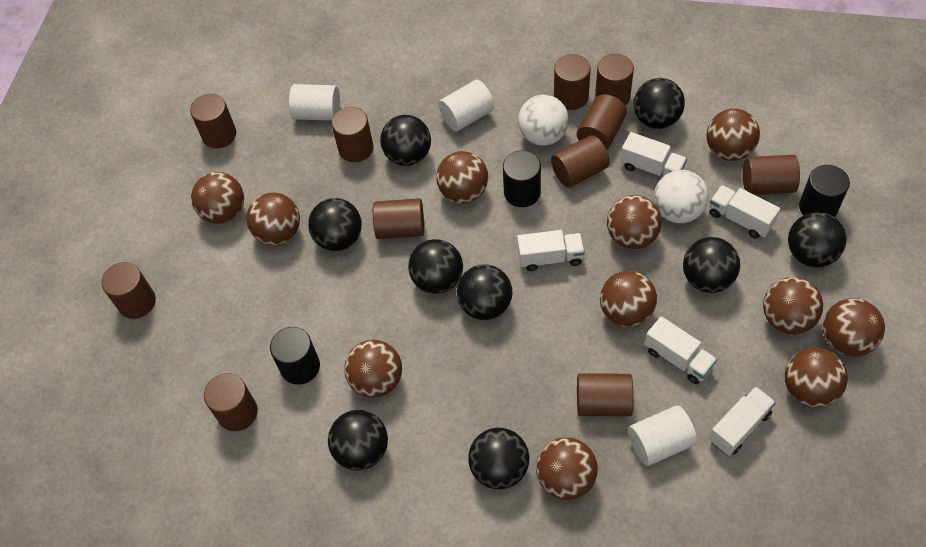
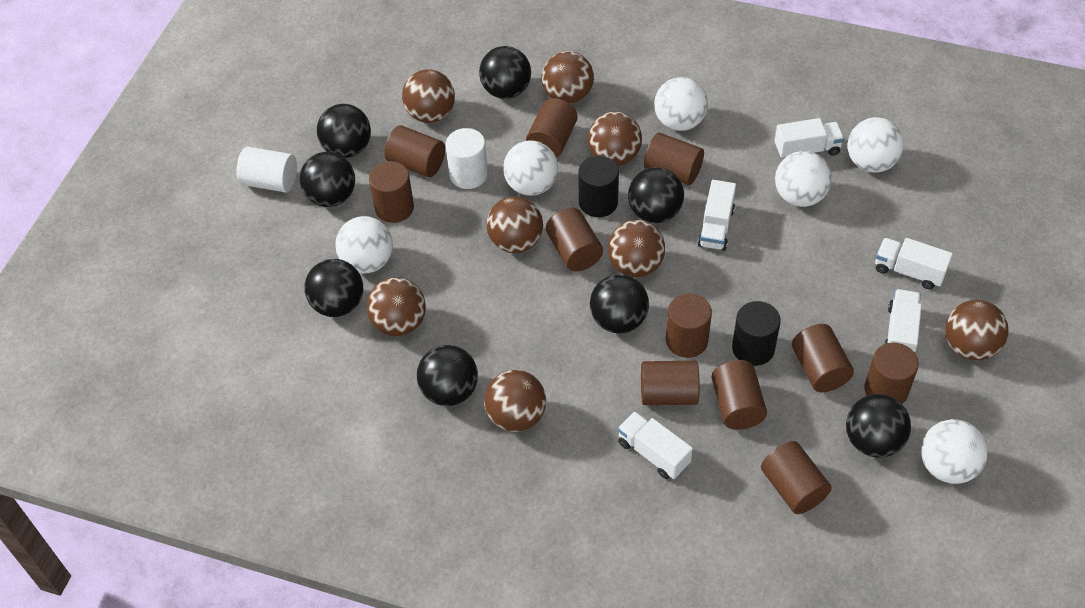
black ball: [308,198,362,251] [328,410,388,471] [380,115,431,166] [408,239,463,294] [457,265,512,320] [468,428,529,489] [633,78,685,129] [683,237,740,293] [788,212,846,267] = 9 -> [299,152,355,207] [305,259,363,317] [317,104,371,158] [417,345,478,406] [479,46,531,99] [590,274,649,334] [628,167,684,223] [846,394,911,458] = 8
black cylinder: [270,327,320,385] [503,150,541,207] [799,165,850,217] = 3 -> [578,156,619,217] [732,301,781,366] = 2
brown ball: [191,172,244,224] [246,192,300,245] [344,340,402,398] [436,151,488,203] [536,437,598,500] [600,271,657,327] [607,195,662,249] [706,108,760,161] [763,277,823,334] [785,347,848,407] [823,298,885,357] = 11 -> [366,277,426,336] [402,69,455,123] [484,370,546,432] [486,196,543,253] [542,51,594,104] [588,112,642,166] [608,220,665,277] [945,300,1009,360] = 8
white ball: [518,95,569,146] [654,170,708,223] = 2 -> [335,216,393,273] [503,140,558,196] [654,77,708,131] [775,151,832,207] [848,117,904,173] [921,419,988,484] = 6
white cylinder: [289,84,340,121] [439,80,494,131] [628,406,697,466] = 3 -> [236,147,297,193] [446,128,488,189] = 2

